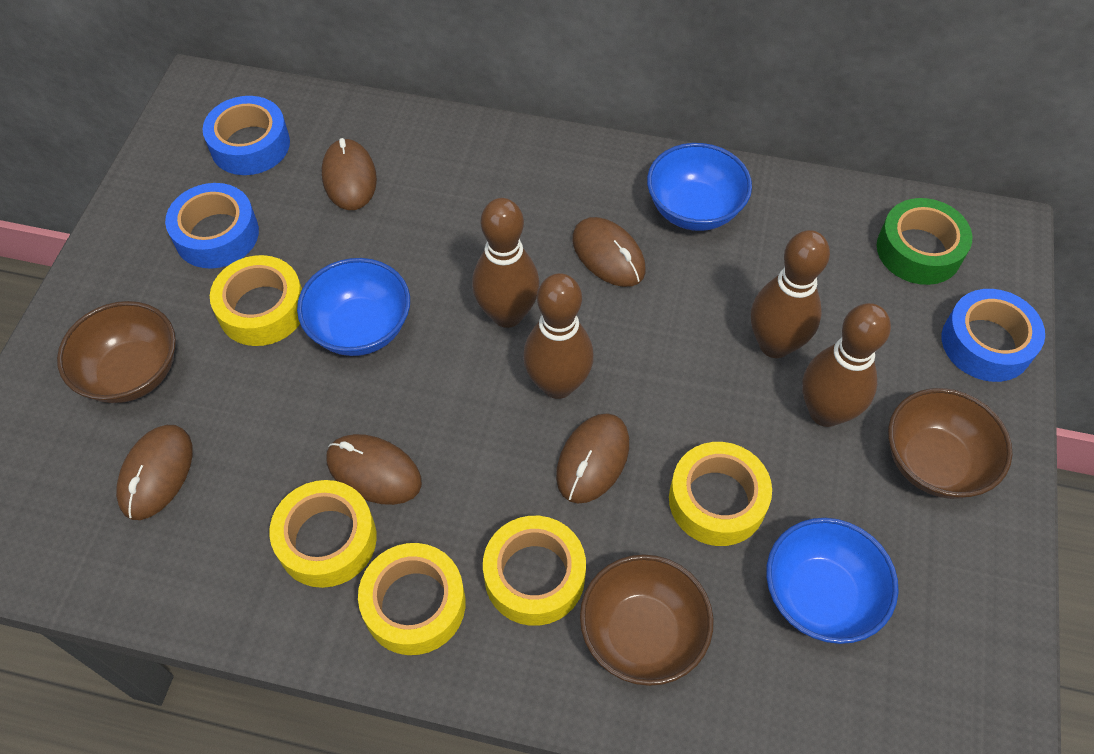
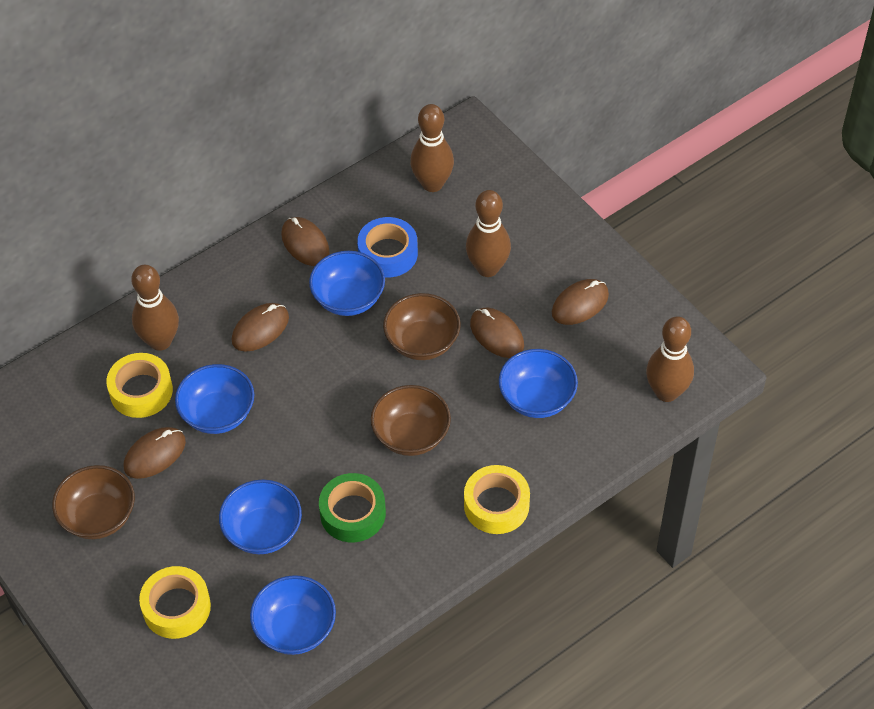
blue bowl: [297,258,410,356] [647,143,752,231] [766,518,899,644] = 3 -> [175,364,254,434] [219,479,302,554] [250,575,336,655] [309,251,385,316] [499,349,578,418] = 5
blue tape: [165,183,259,269] [202,96,290,175] [942,289,1045,382] = 3 -> [357,217,418,278] = 1
yellow tape: [210,255,302,346] [269,480,377,588] [358,543,466,655] [483,516,586,626] [669,442,772,546] = 5 -> [106,353,173,418] [139,566,211,639] [464,465,530,534] = 3

